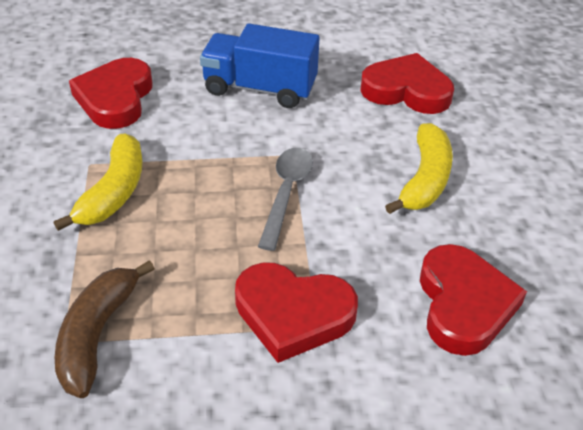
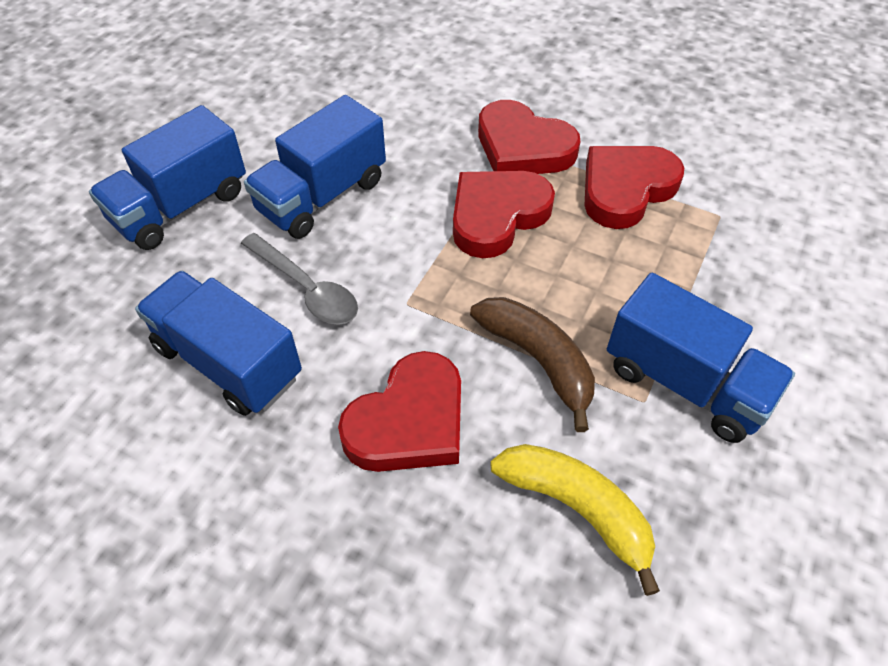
blue truck: [200,24,319,108] = 1 -> [89,105,246,250] [135,271,302,416] [244,95,386,239] [607,273,795,443] = 4
yellow banana: [54,134,143,231] [385,123,453,214] = 2 -> [491,444,660,596] = 1

